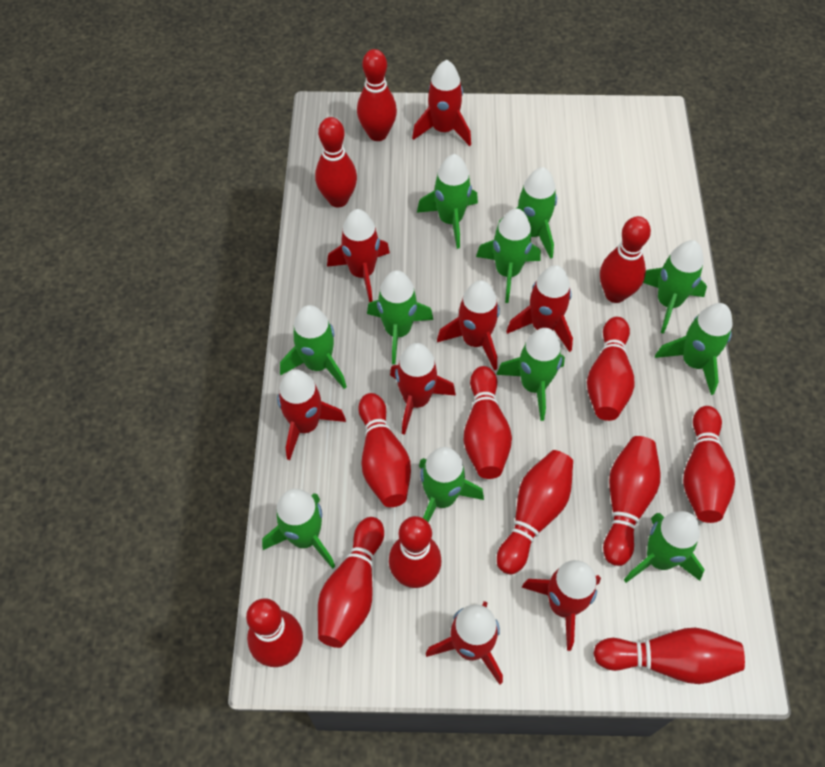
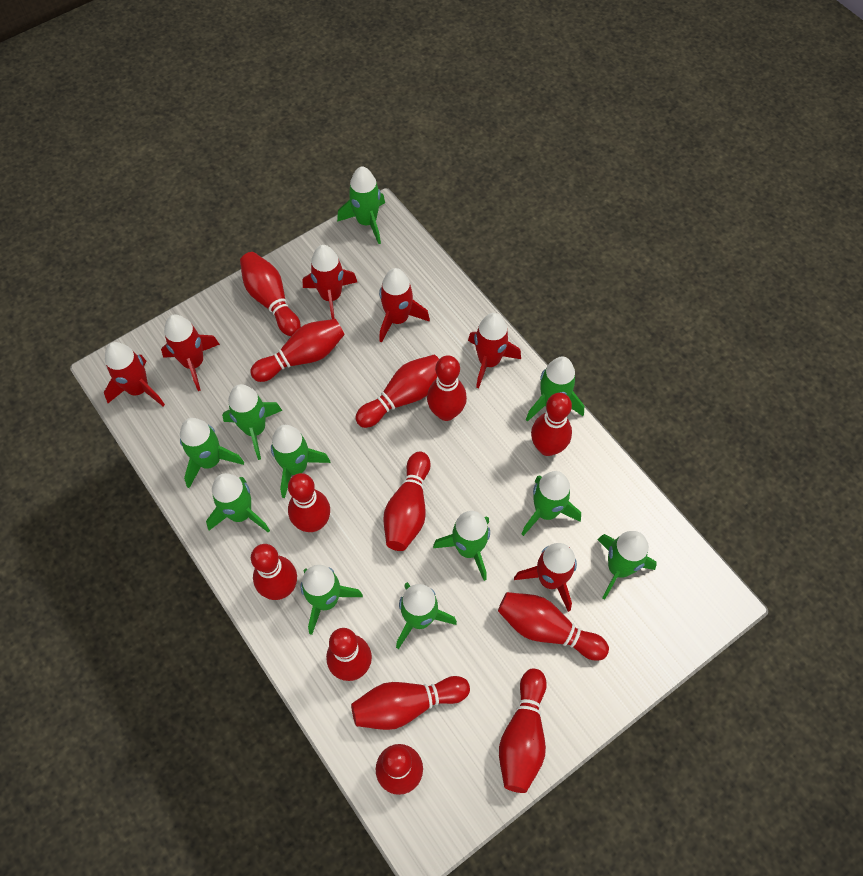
red rocket: [277,369,346,460] [327,209,390,302] [390,343,456,435] [412,60,471,146] [426,601,503,685] [437,280,500,371] [506,265,573,352] [522,560,601,651] = 8 -> [104,342,165,406] [161,314,220,391] [303,245,357,319] [379,268,430,343] [468,313,521,388] [514,543,577,612] = 6

